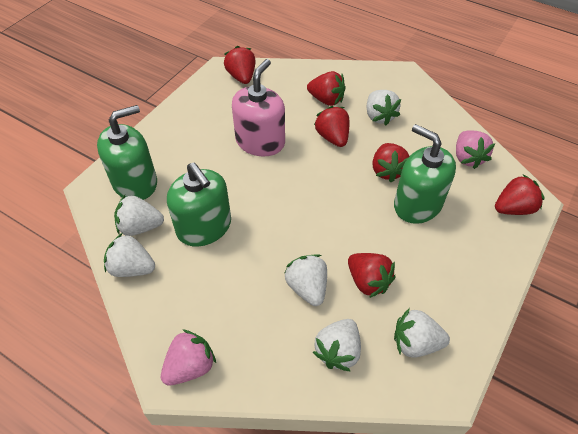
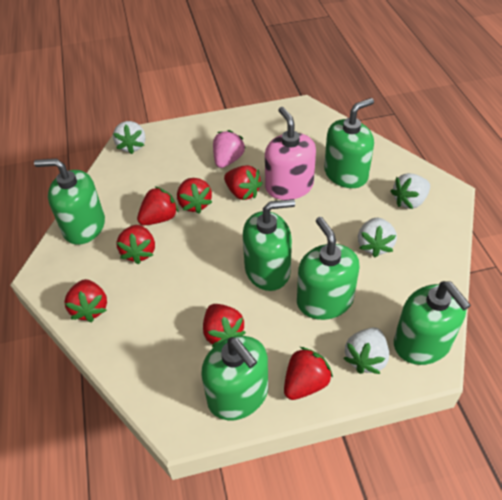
green soap dispenser: [97,105,157,200] [167,163,231,247] [394,124,456,224] = 3 -> [34,159,105,245] [201,336,268,420] [243,199,295,291] [297,217,360,320] [324,98,374,188] [394,281,471,365] = 6
pink strawberry: [161,329,216,385] [456,130,495,169] = 2 -> [213,130,246,168] = 1
red strawberry: [224,46,256,84] [307,71,346,106] [314,106,349,147] [348,253,395,298] [372,143,409,182] [495,174,545,215] = 6 -> [65,279,107,322] [116,225,155,265] [137,186,179,225] [177,178,212,214] [203,304,246,347] [224,165,263,200] [284,347,333,400] = 7
white strawberry: [104,233,155,277] [114,195,164,236] [285,254,327,306] [313,319,361,371] [367,90,401,125] [394,308,450,358] = 6 -> [113,121,145,154] [343,327,389,374] [358,218,397,257] [390,173,430,209] = 4

